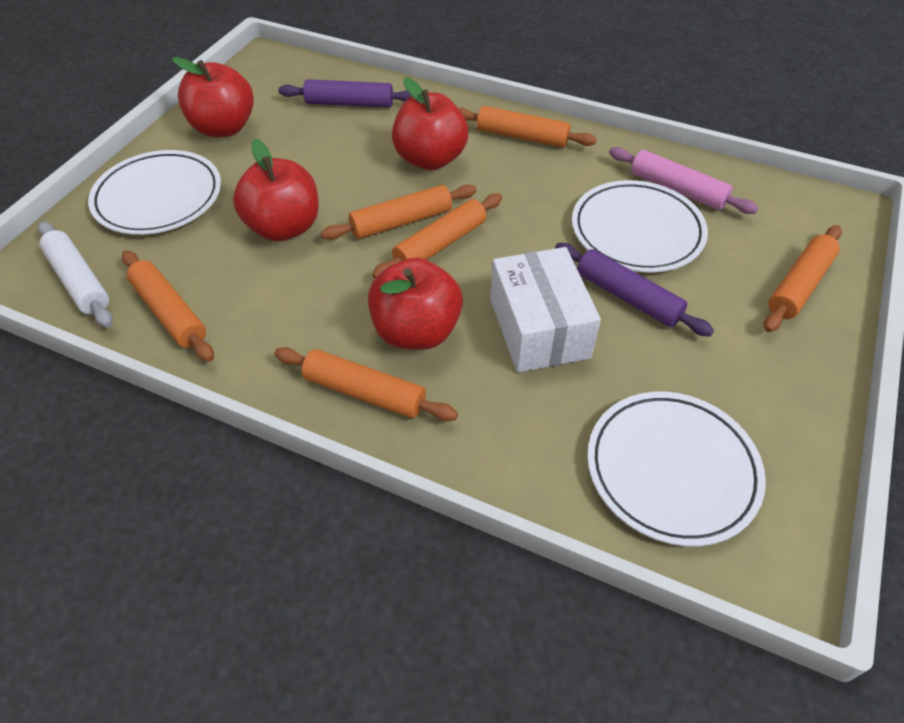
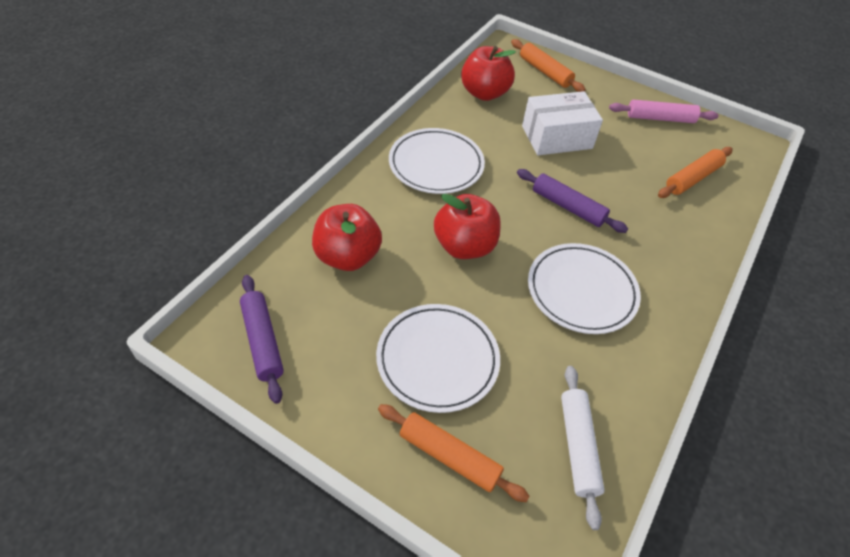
orange rolling pin: [122,251,214,362] [275,347,458,421] [321,185,477,240] [372,193,502,279] [458,106,597,148] [764,225,842,332] = 6 -> [378,404,530,502] [511,39,586,92] [658,147,733,198] = 3
red apple: [172,57,254,137] [233,139,319,241] [368,258,463,350] [392,77,468,170] = 4 -> [312,204,382,271] [434,194,501,259] [461,46,516,101] = 3

